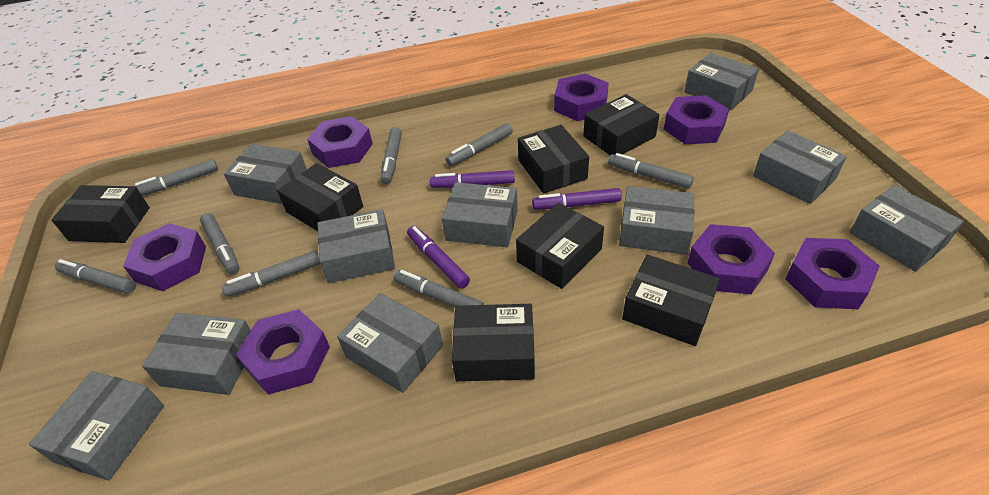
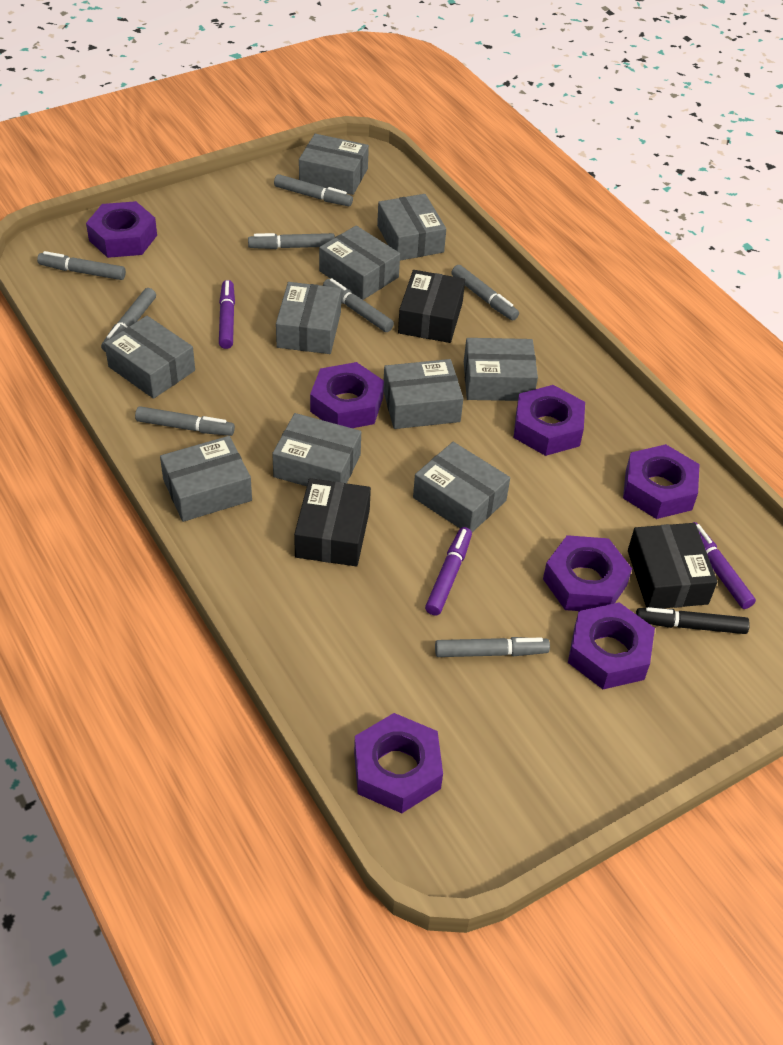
black box: [51,185,150,243] [277,163,363,231] [452,304,535,381] [516,203,604,289] [518,125,589,194] [583,94,659,155] [622,255,720,346] = 7 -> [294,478,371,566] [398,270,465,343] [628,523,717,609] = 3
black marker: none = 0 -> [636,607,750,634] = 1

